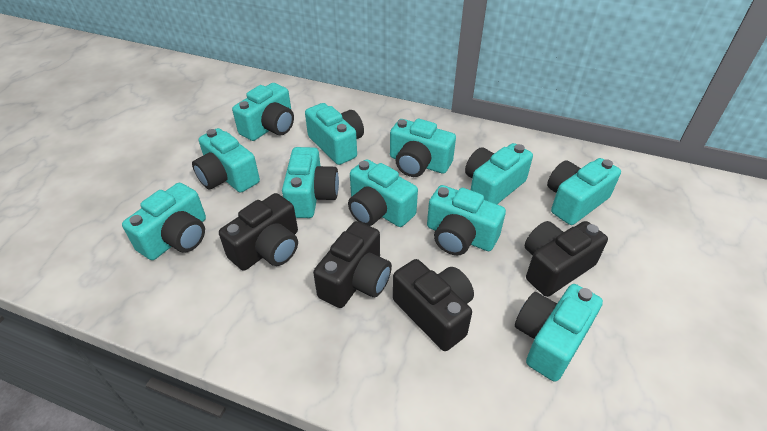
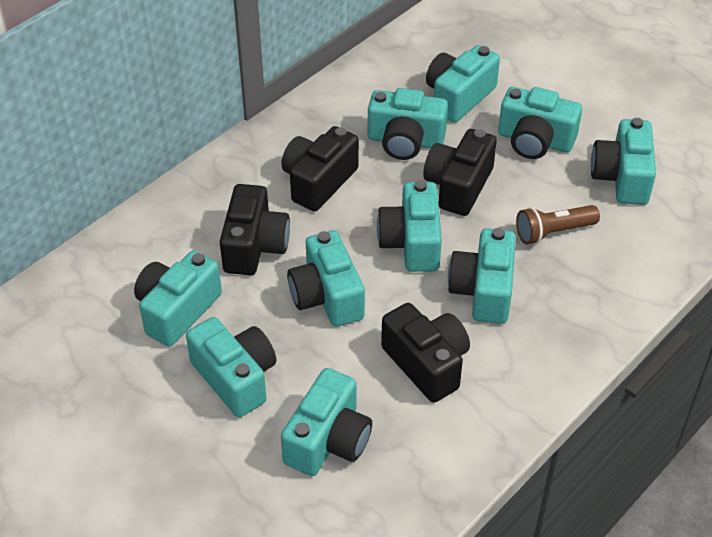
brown flashlight: none = 0 -> [516,205,600,244] = 1
turquoise camera: [122,183,206,260] [192,128,260,193] [232,83,294,141] [282,147,339,218] [305,103,364,165] [348,159,418,227] [390,119,456,177] [427,185,506,255] [465,143,533,204] [515,284,603,382] [547,158,621,225] = 11 -> [134,251,222,347] [186,317,276,417] [281,368,372,476] [287,230,365,327] [368,88,448,160] [377,180,442,272] [426,45,500,122] [448,228,516,324] [498,87,582,159] [591,118,656,205] = 10

